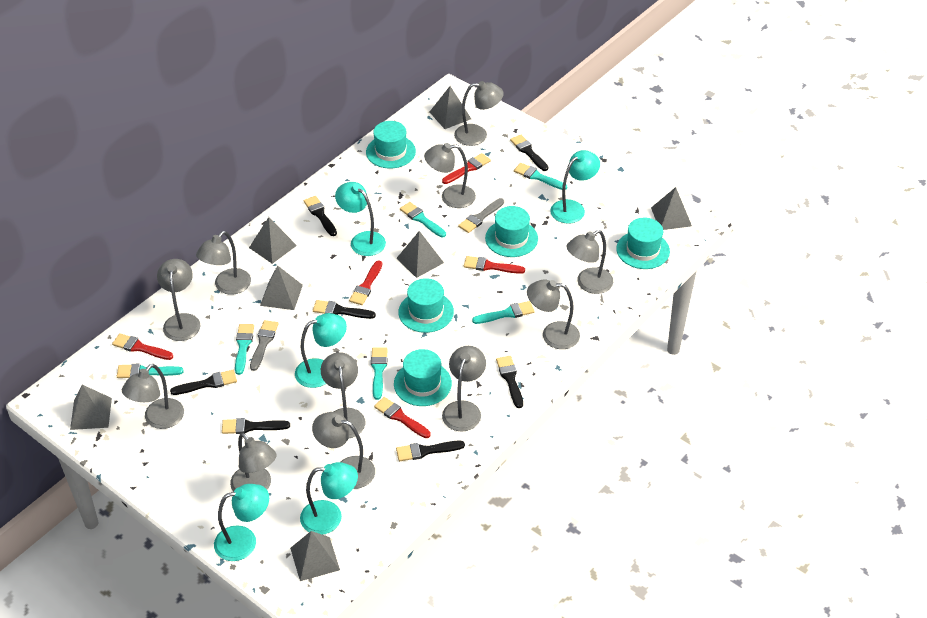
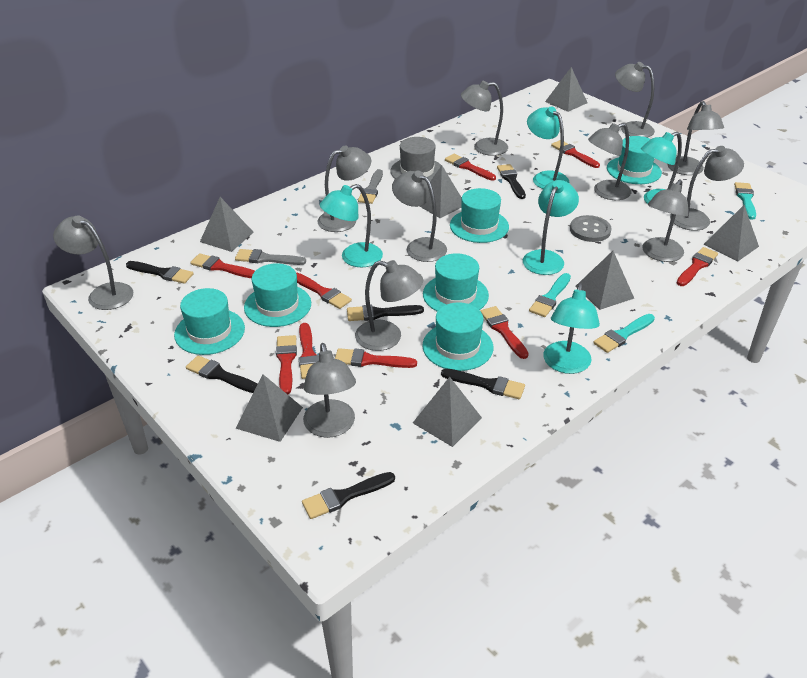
black brush: [170,370,237,395] [222,418,290,434] [304,196,337,236] [313,300,376,319] [396,441,465,461] [496,356,523,408] [510,135,548,171] = 7 -> [126,261,193,284] [186,356,257,393] [302,472,395,519] [347,305,424,321] [441,368,525,399] [497,164,526,199] = 6
grey button: none = 0 -> [570,215,612,242] = 1
grey hat: none = 0 -> [390,137,441,181] = 1
red brush: [112,333,173,360] [349,261,382,305] [374,397,431,438] [442,153,491,184] [464,256,525,274] = 5 -> [190,253,255,278] [276,335,297,395] [296,273,352,309] [298,323,319,379] [335,348,417,368] [445,154,496,181] [480,306,529,359] [551,140,600,168] [677,247,718,286] = 9
turquoise brush: [117,364,184,378] [235,324,254,375] [371,347,388,400] [400,202,446,237] [472,301,535,324] [514,163,567,190] = 6 -> [529,273,571,317] [593,314,655,353] [734,182,756,220] = 3
turquoise hat: [366,121,416,168] [394,349,452,406] [398,278,454,333] [485,206,538,257] [616,218,670,269] = 5 -> [174,288,245,355] [244,263,311,327] [422,302,493,371] [423,253,489,312] [450,188,509,243] [607,136,662,184] = 6

